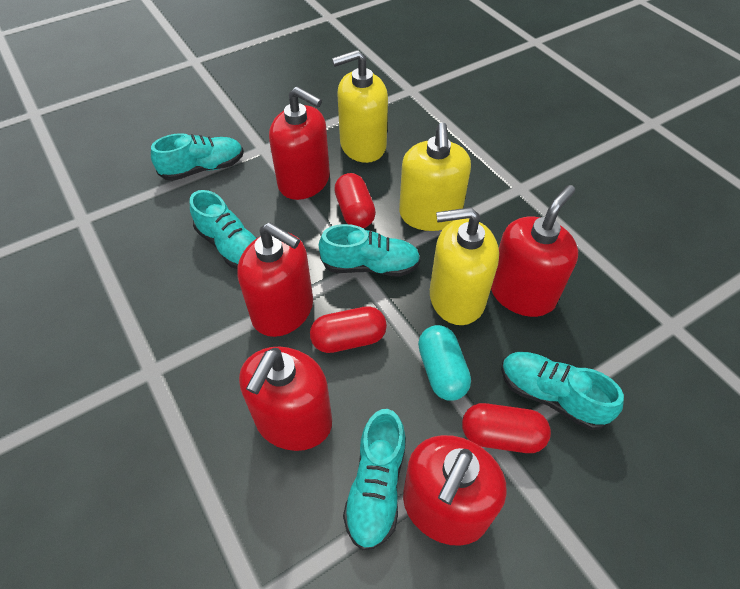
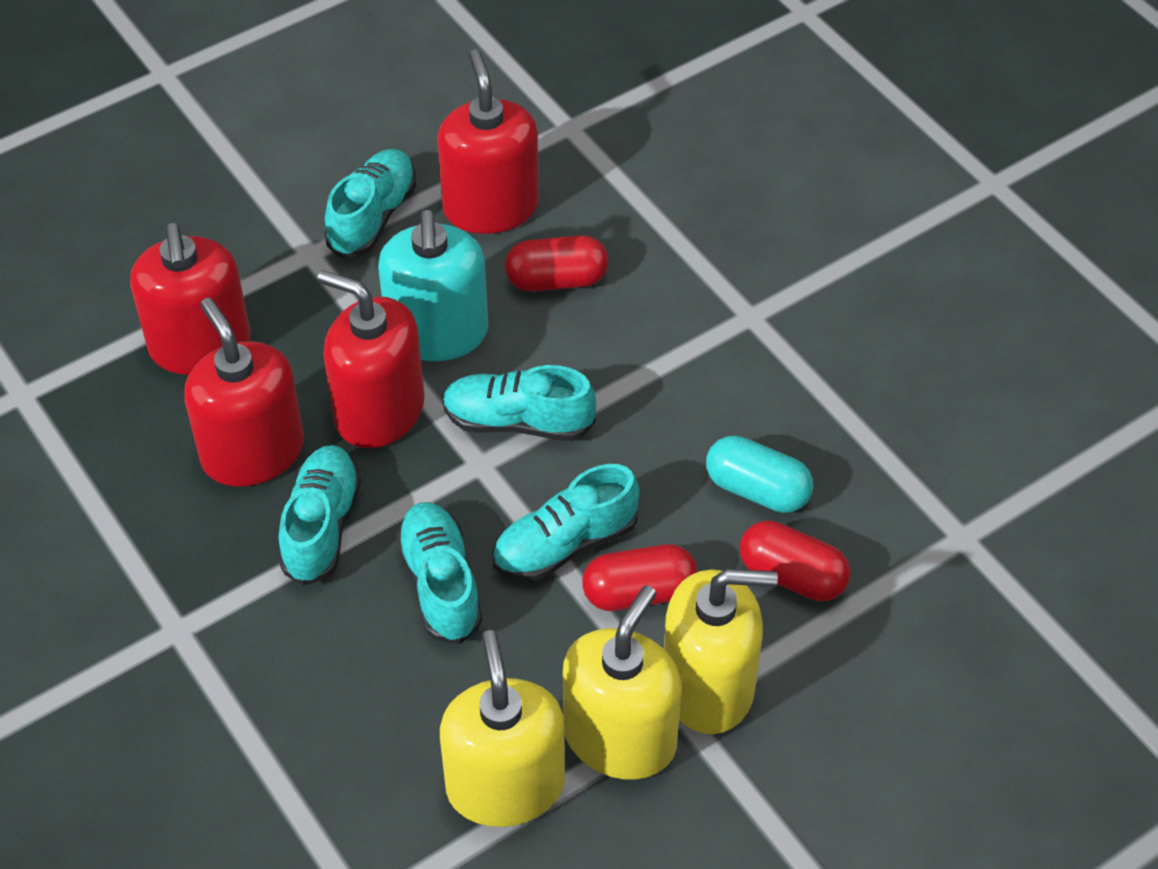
red soap dispenser: [237,222,313,337] [239,347,332,451] [269,87,330,200] [403,435,507,546] [491,185,578,317] = 5 -> [130,223,250,375] [184,298,304,487] [317,270,425,448] [437,50,539,234] = 4
turquoise soap dispenser: none = 0 -> [378,210,488,361] = 1

